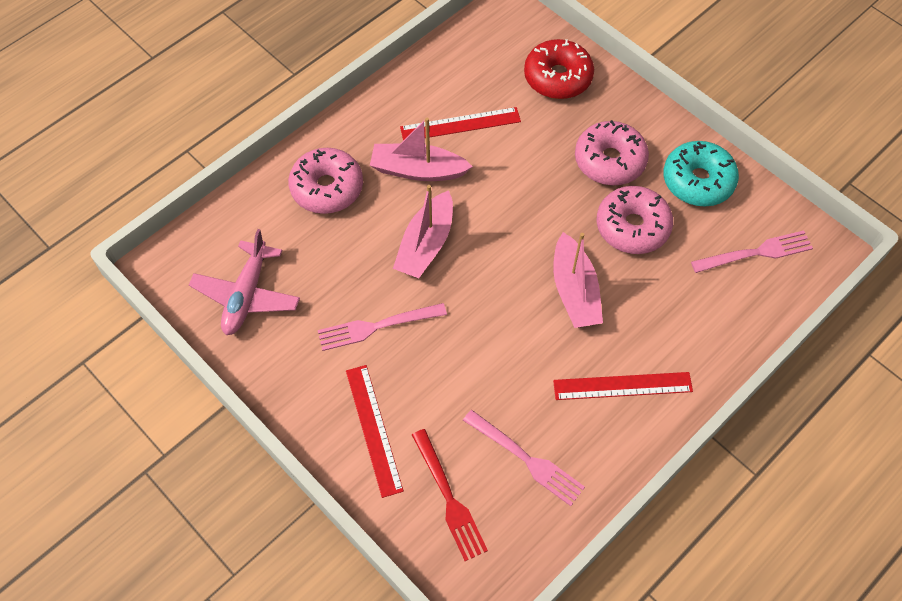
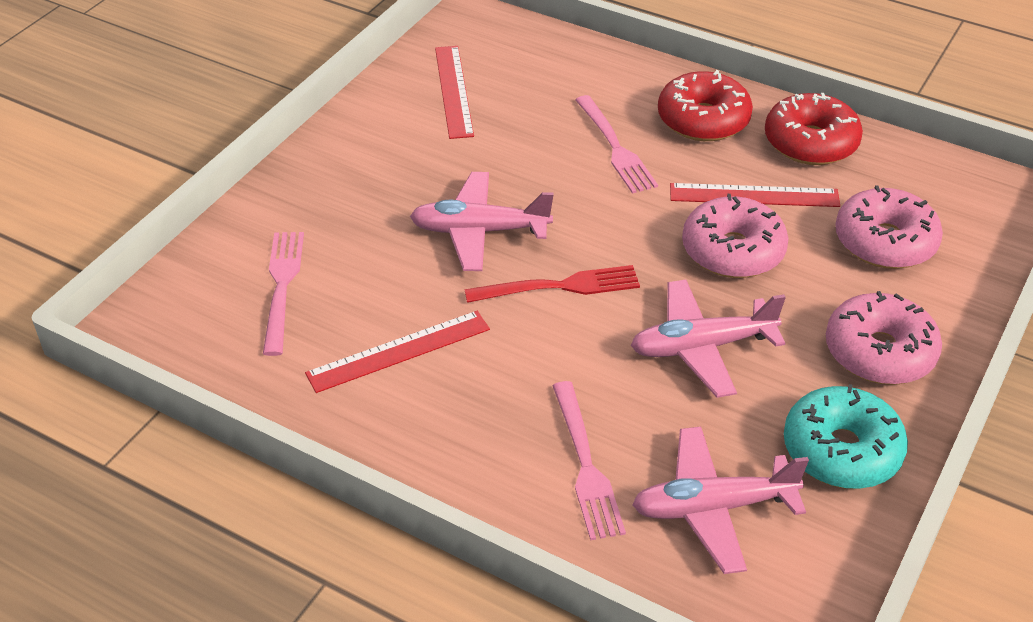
pink boat: [370,118,473,181] [393,185,453,278] [553,232,603,328] = 3 -> none = 0
pink plane: [189,229,300,335] = 1 -> [410,172,554,271] [631,280,786,398] [632,427,809,574] = 3
red donut: [524,39,594,99] = 1 -> [658,70,753,141] [765,93,863,165] = 2

